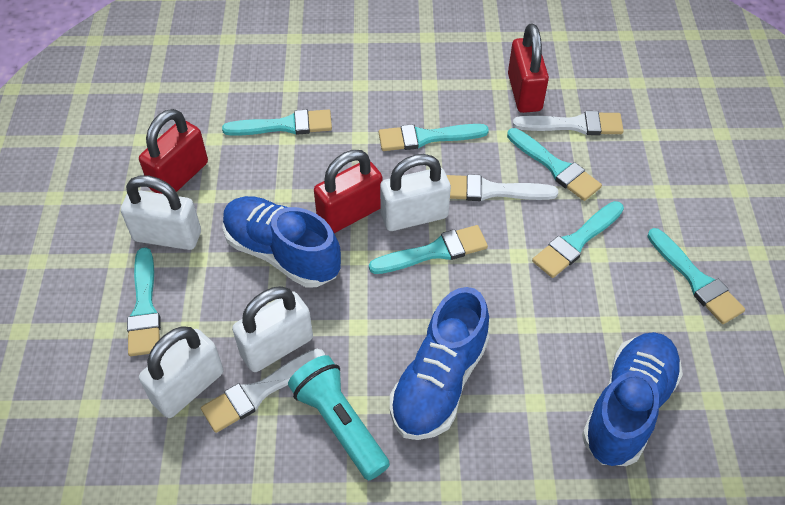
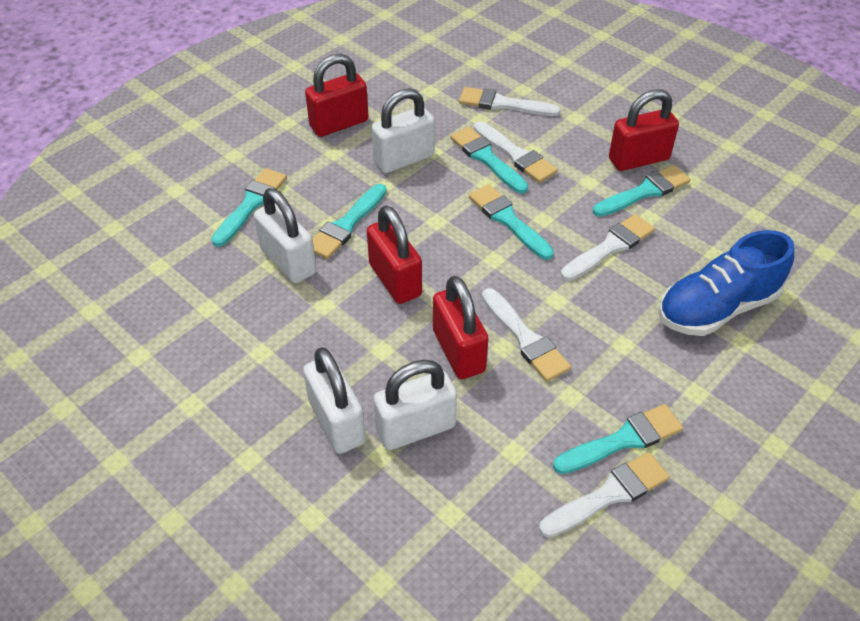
blue shoe: [222,196,341,288] [390,287,490,440] [582,332,683,466] = 3 -> [658,230,794,336] = 1
red padlock: [139,109,208,194] [314,150,383,233] [508,23,549,113] = 3 -> [305,54,369,137] [367,205,422,304] [433,276,488,379] [609,89,679,171] = 4
turquoise brush: [127,247,161,356] [222,109,332,136] [369,225,488,274] [379,124,489,151] [507,128,602,201] [532,201,624,278] [647,228,745,324] = 7 -> [211,168,287,247] [312,184,387,259] [450,127,528,193] [469,184,554,260] [553,404,683,474] [593,165,690,217] = 6
turquoise flashlight: [288,355,390,480] = 1 -> none = 0
white brush: [201,349,325,433] [447,174,558,201] [513,111,623,135] = 3 -> [459,87,561,116] [474,121,558,183] [482,288,571,382] [539,452,670,538] [561,214,655,281] = 5

